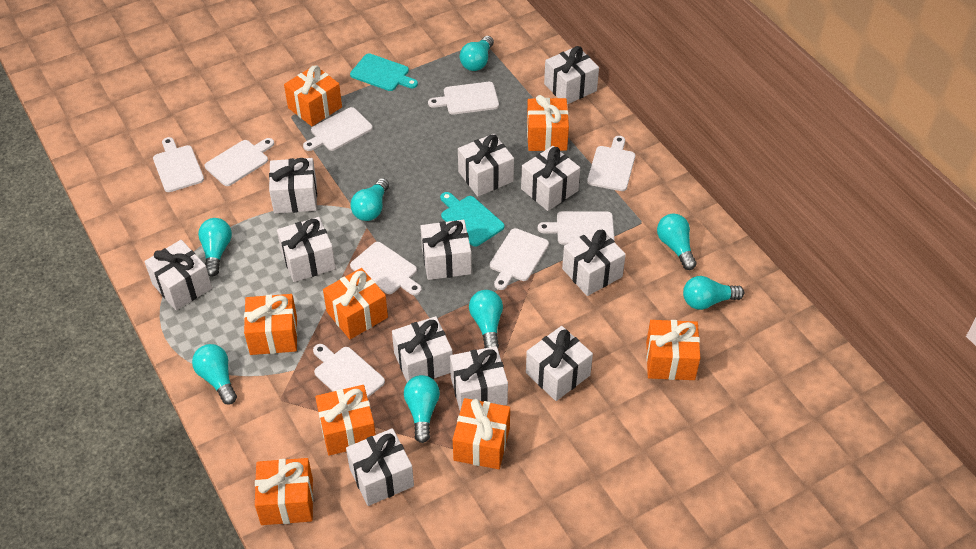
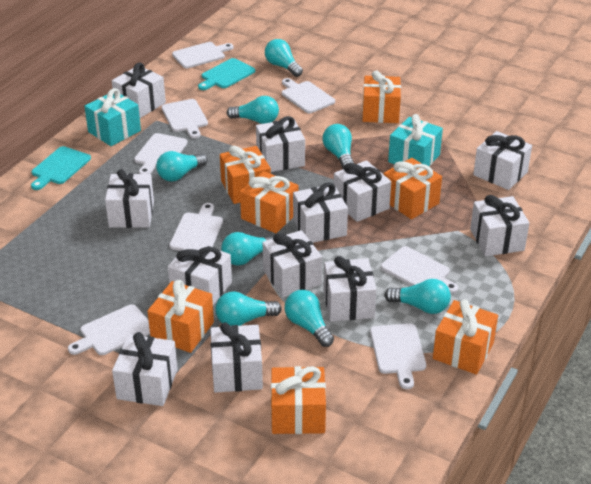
orange gift: [244,294,298,355] [255,458,313,525] [284,65,342,126] [315,385,376,456] [323,268,388,339] [453,398,510,469] [527,95,569,151] [646,320,700,380] = 8 -> [147,280,214,353] [220,146,271,204] [240,171,299,233] [271,366,326,434] [362,71,401,123] [384,158,442,219] [433,299,498,375] = 7
turquoise gift: none = 0 -> [84,88,141,146] [388,114,443,166] = 2
white cutting board: [153,137,204,192] [205,138,274,186] [303,107,373,151] [313,344,385,398] [350,242,422,295] [428,82,499,115] [490,228,549,290] [538,211,614,245] [587,136,635,191] = 9 -> [68,304,150,355] [134,133,188,174] [161,99,208,139] [169,203,223,251] [172,42,234,68] [282,78,335,113] [370,323,426,389] [381,246,458,294] = 8

